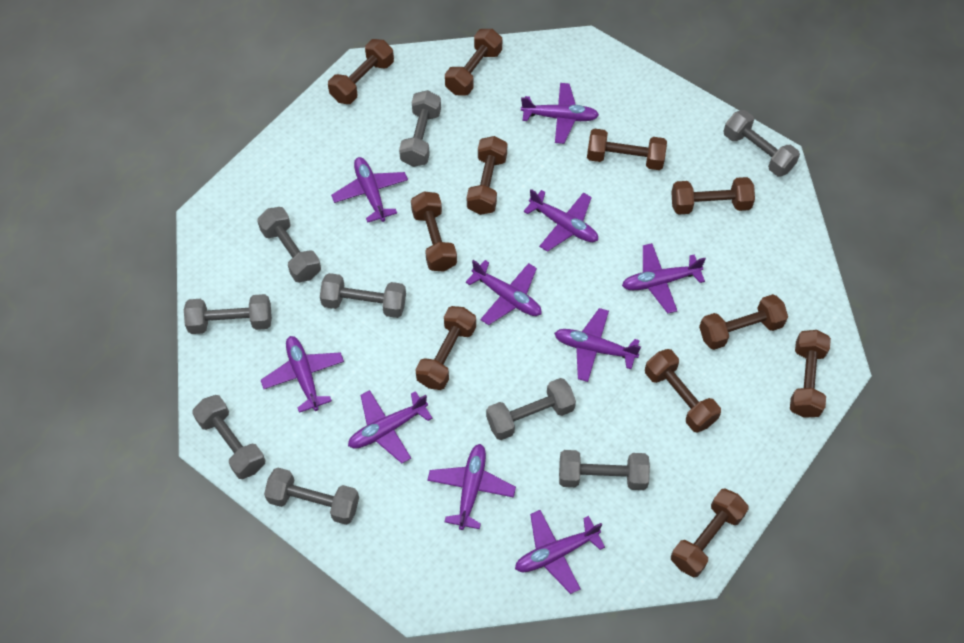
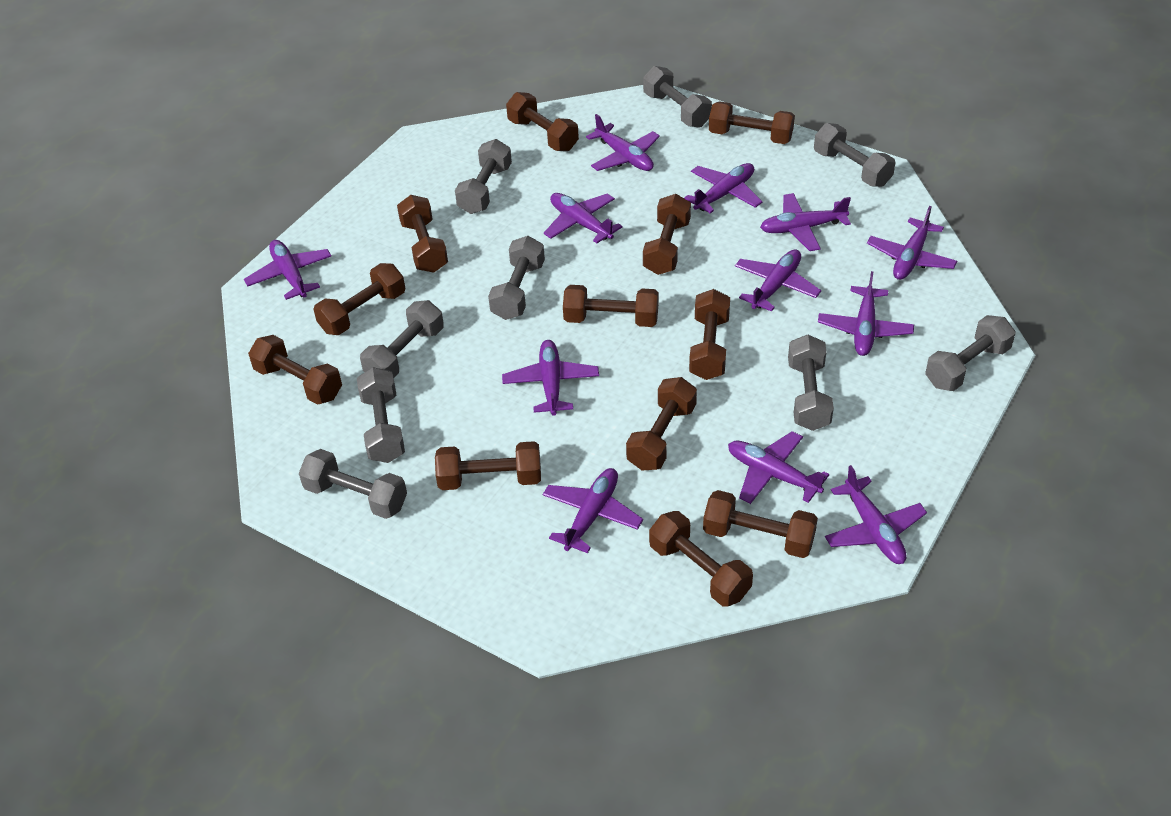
brown dumbbell: [328,39,394,104] [411,191,457,272] [415,306,476,390] [445,29,502,96] [467,136,507,215] [587,128,667,170] [645,349,721,433] [671,177,755,215] [671,489,749,577] [699,294,788,350] [790,330,831,418] = 11 -> [248,335,342,405] [313,263,406,335] [397,195,448,273] [435,441,541,490] [506,92,579,151] [563,285,659,327] [626,377,697,471] [643,194,691,275] [649,511,753,607] [689,289,730,380] [703,490,818,558] [709,101,795,144] = 12
purple plane: [261,336,344,413] [331,157,408,223] [348,390,433,463] [427,444,516,530] [466,260,541,325] [515,510,605,594] [521,83,599,144] [524,189,598,252] [554,308,641,382] [622,243,706,313] = 10 -> [244,240,331,300] [502,340,599,416] [543,468,643,553] [544,193,623,243] [586,114,660,171] [684,163,762,213] [728,431,829,504] [735,249,821,312] [760,193,851,251] [818,271,914,356] [825,465,927,564] [867,206,957,280] = 12

